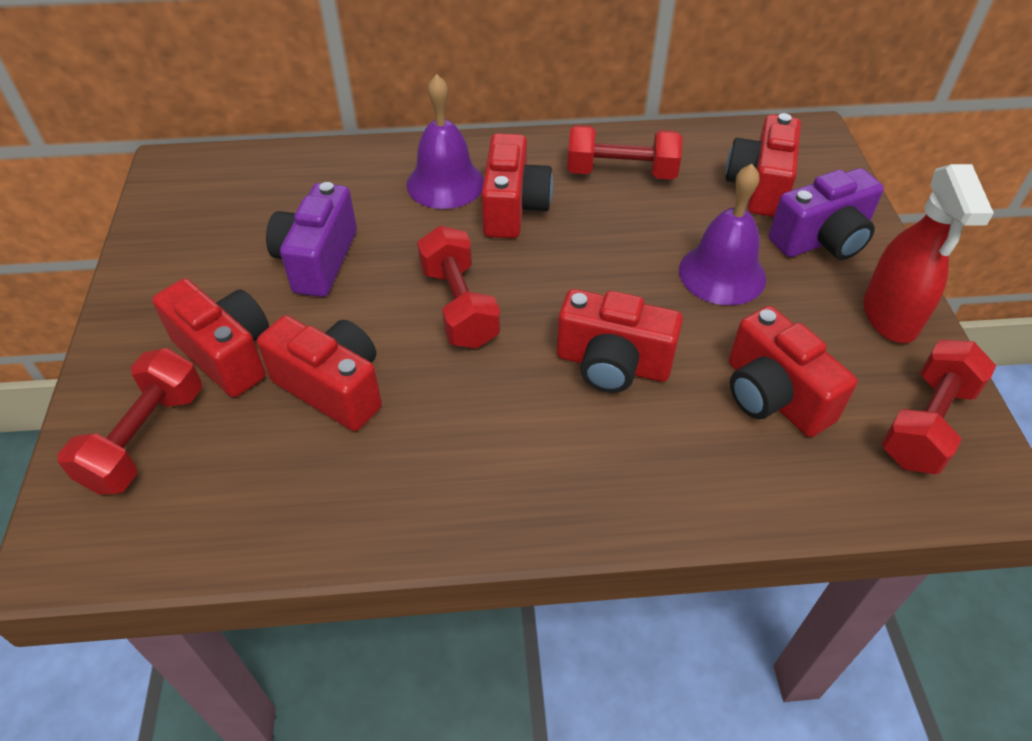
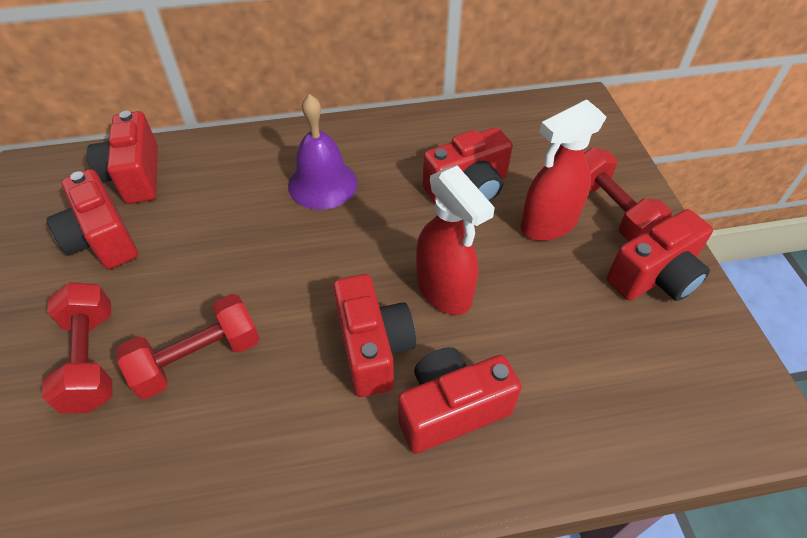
purple bell: [406,74,484,209] [679,164,766,305] = 2 -> [288,94,358,210] = 1
purple camera: [266,182,357,297] [769,168,884,260] = 2 -> none = 0
red dumbbell: [57,348,202,494] [417,226,501,348] [567,125,683,180] [881,340,996,474] = 4 -> [42,282,112,414] [116,294,260,399] [584,148,672,242] = 3
red spray bottle: [863,164,994,343] = 1 -> [416,165,495,315] [520,99,607,241] = 2

